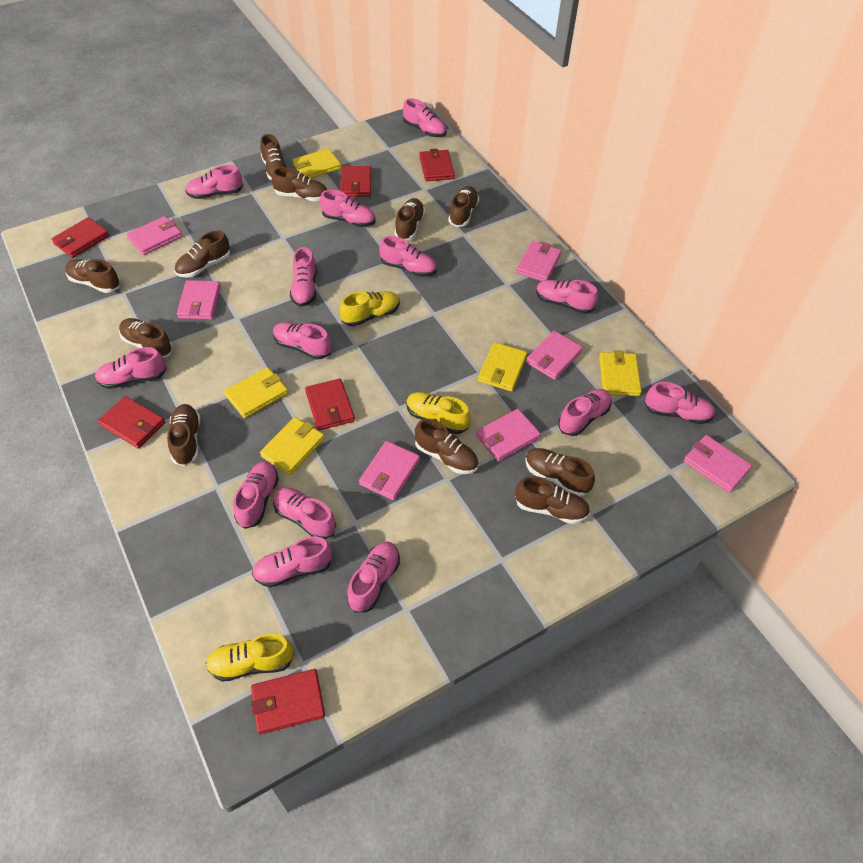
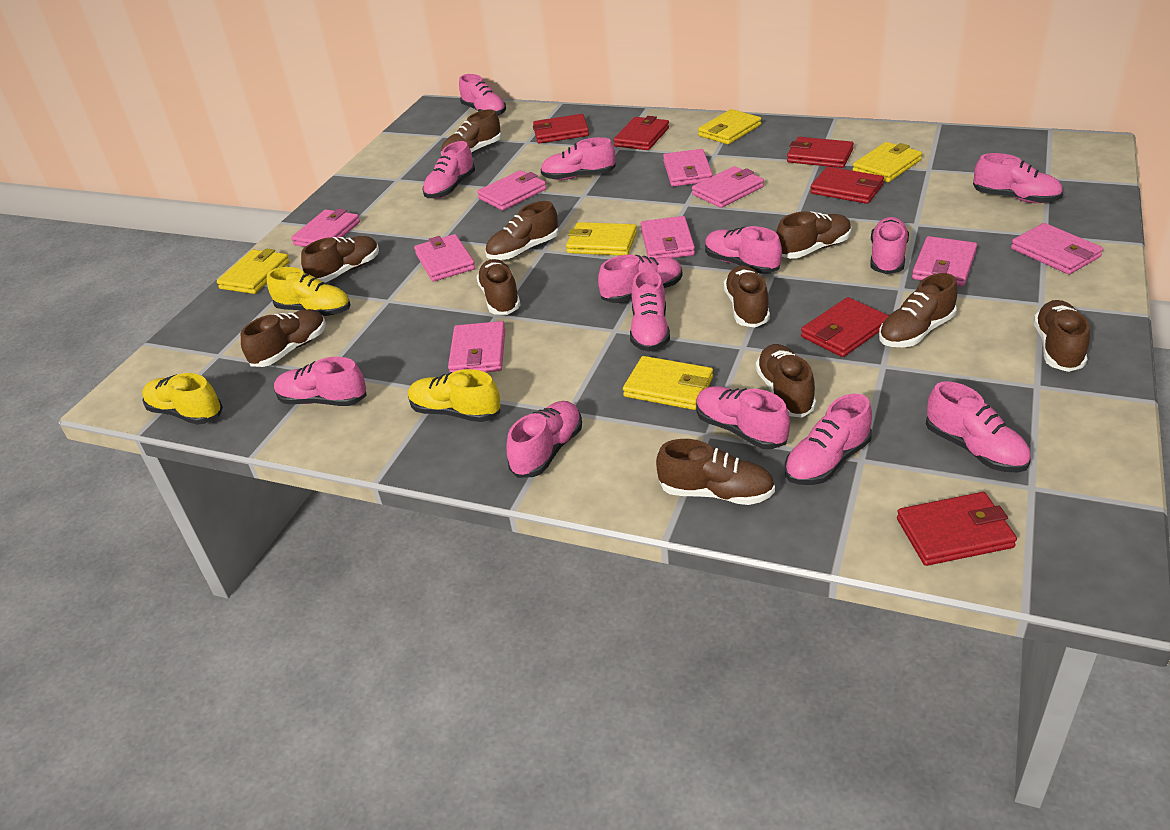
pink shoe: [95,347,166,389] [185,165,243,199] [233,461,279,529] [252,536,332,587] [273,322,331,359] [273,487,336,539] [290,247,317,306] [320,190,376,227] [347,542,400,613] [379,236,437,277] [403,98,446,137] [536,280,598,314] [558,389,612,436] [644,382,715,424] = 14 -> [274,357,367,406] [422,141,475,199] [459,74,506,116] [507,401,582,478] [540,137,616,180] [598,255,683,303] [630,270,670,352] [696,386,790,449] [705,226,782,273] [785,394,872,485] [870,217,909,274] [926,381,1031,473] [973,153,1063,203] = 13
pink wallet: [126,216,182,255] [177,280,221,319] [359,441,420,500] [476,409,541,461] [516,241,561,281] [526,331,583,380] [684,435,752,493] = 7 -> [291,209,360,247] [414,234,475,282] [448,321,505,373] [477,170,546,211] [641,216,695,258] [663,149,713,187] [692,166,764,208] [912,236,977,287] [1011,223,1103,274] = 9

